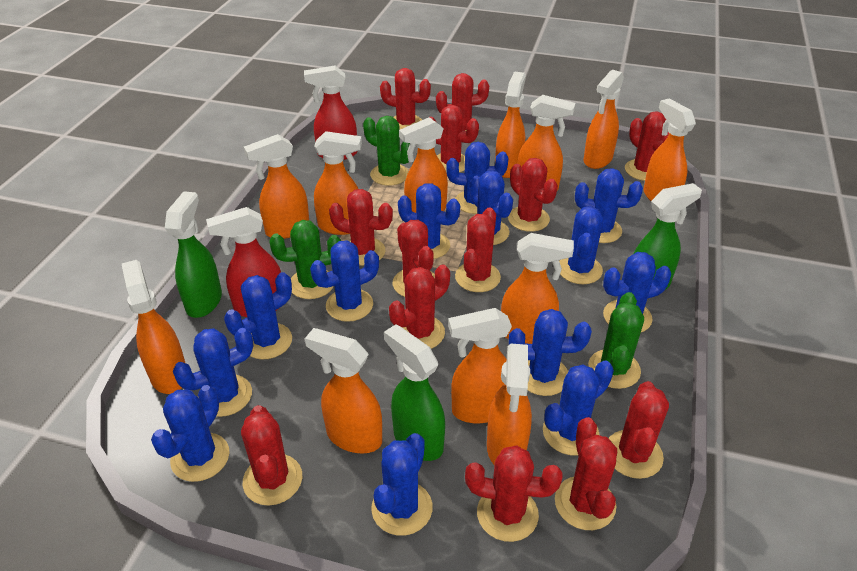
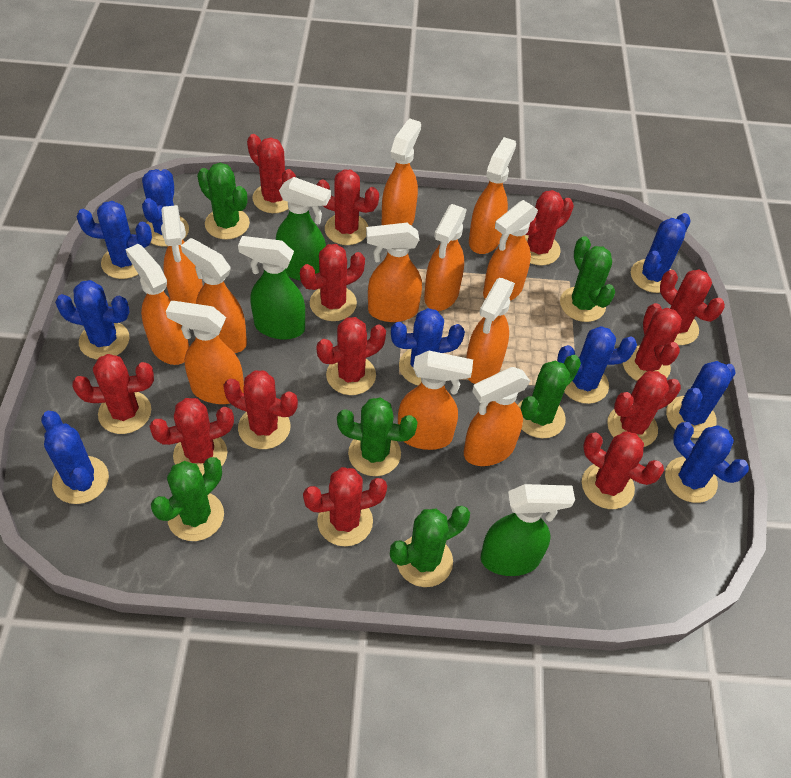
blue cactus: [151,385,230,482] [173,328,253,417] [224,272,292,359] [310,240,379,322] [371,433,433,536] [398,183,460,259] [446,142,508,214] [470,170,513,245] [509,309,592,396] [543,360,614,456] [559,206,603,284] [575,168,643,243] [603,252,671,332] = 13 -> [41,411,109,504] [55,280,130,359] [77,201,152,279] [142,169,189,246] [391,308,465,385] [557,326,637,404] [631,213,691,293] [665,422,749,503] [666,361,736,438] = 9
green cactus: [269,220,341,299] [363,116,410,186] [588,292,644,389] = 3 -> [151,457,224,541] [197,163,250,240] [337,398,418,476] [390,506,470,587] [518,355,581,438] [560,236,615,322] = 6
red spray bottle: [206,207,281,317] [304,66,357,160] = 2 -> none = 0

